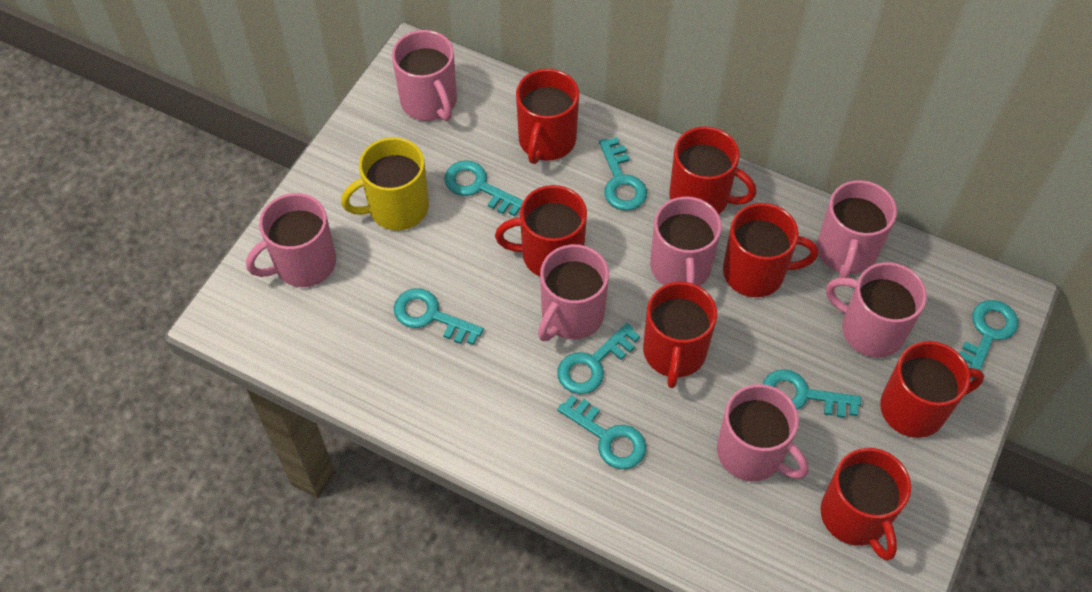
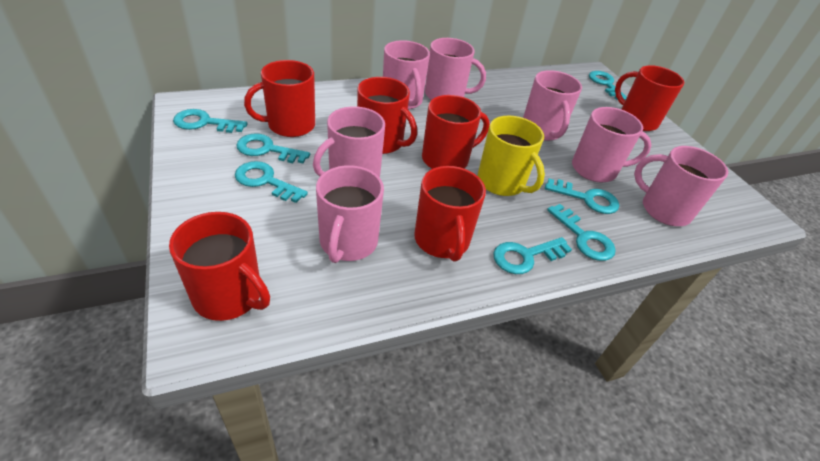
red mug: [495,185,587,276] [516,69,579,164] [643,282,717,388] [669,126,756,214] [723,203,818,297] [820,448,911,561] [880,341,984,438] = 7 -> [169,212,270,321] [244,60,315,137] [357,77,417,154] [414,166,486,262] [422,95,490,169] [615,65,684,131] = 6

